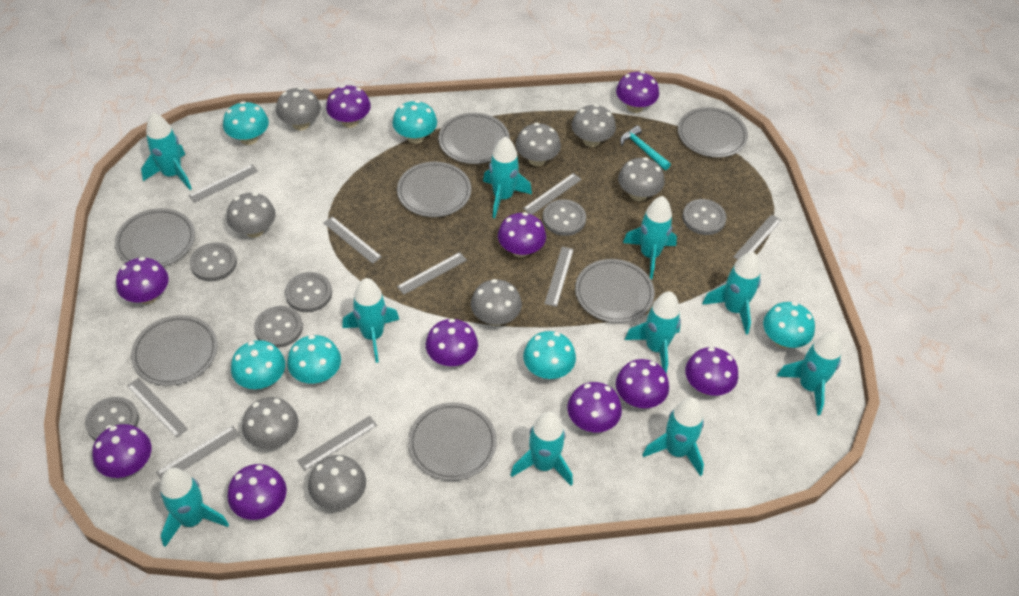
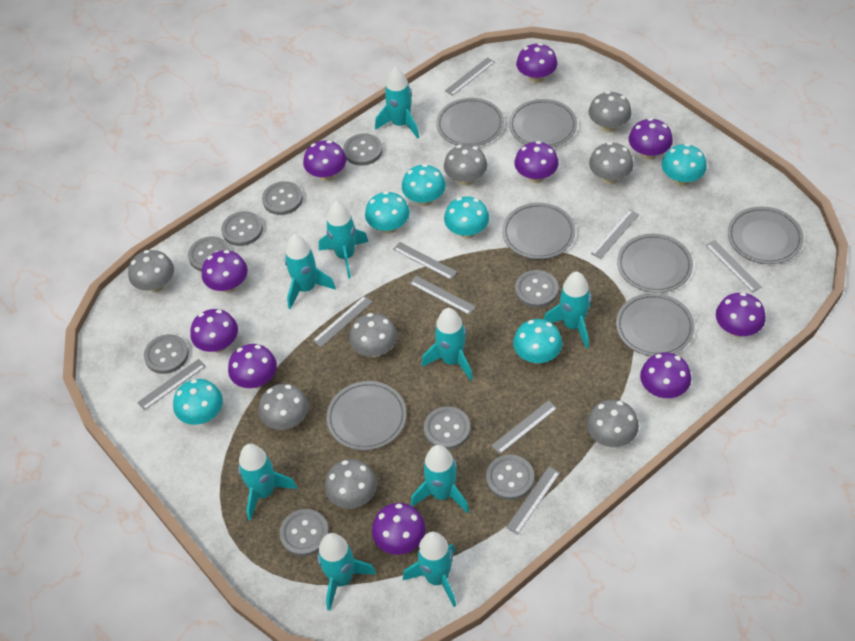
grey button: [85,397,139,441] [190,242,237,281] [254,306,303,348] [285,272,332,312] [543,199,586,236] [682,199,727,235] = 6 -> [144,334,189,374] [188,236,230,272] [221,211,263,246] [262,181,303,215] [279,509,329,556] [343,133,383,166] [424,407,470,450] [486,454,534,500] [515,270,558,308] = 9
turquoise hammer: [620,126,671,170] = 1 -> none = 0
turquoise rocket: [141,113,192,190] [160,468,229,547] [342,278,399,363] [483,136,532,218] [511,411,573,486] [623,196,677,279] [625,291,681,374] [643,397,704,476] [702,252,761,334] [777,331,842,415] = 10 -> [238,444,297,521] [285,234,336,309] [317,533,376,611] [319,201,369,279] [375,67,419,139] [403,532,456,607] [411,445,469,514] [422,308,473,381] [544,272,591,349] = 9

